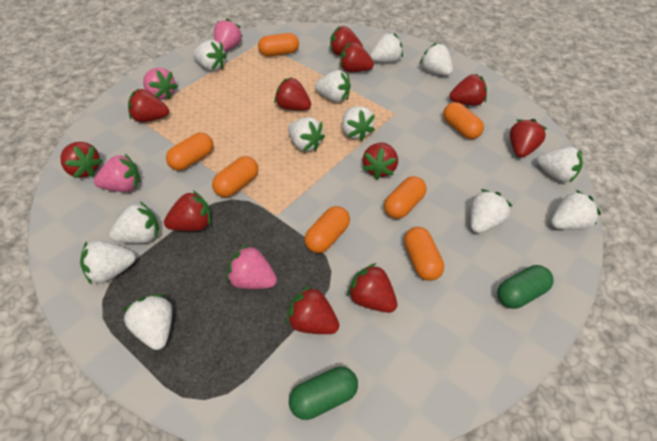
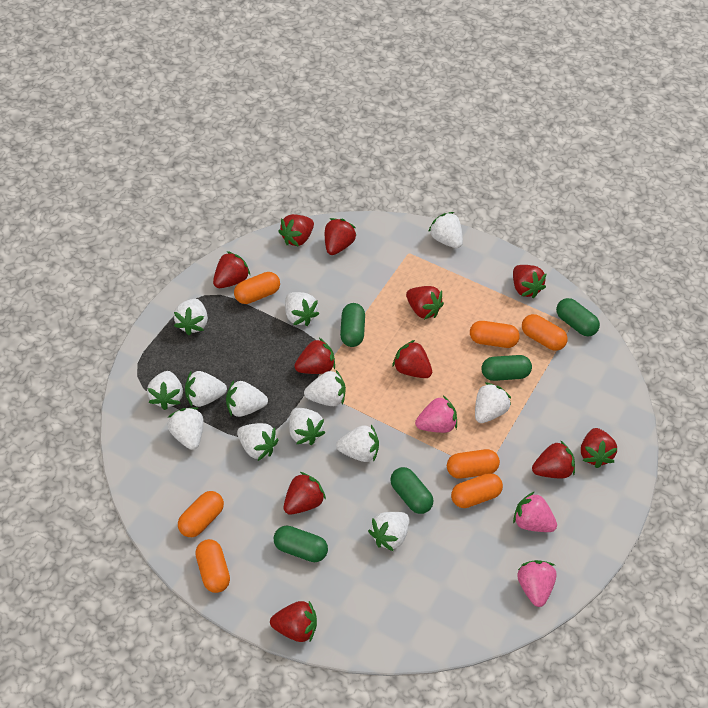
green capsule: [289,367,358,420] [497,265,554,309] = 2 -> [274,526,328,562] [340,303,365,347] [390,467,433,514] [481,355,532,381] [556,298,600,336] = 5
pink strawberry: [94,154,141,192] [143,68,178,100] [214,18,243,52] [227,244,277,289] = 4 -> [415,396,457,433] [513,491,557,532] [517,560,557,607] = 3
white strawberry: [80,240,136,285] [109,202,159,243] [123,294,172,350] [193,40,227,71] [288,117,325,151] [315,70,351,102] [342,106,375,141] [370,33,403,63] [420,43,453,76] [470,189,512,233] [537,147,583,182] [551,190,601,230] = 12 -> [147,371,183,410] [167,407,204,450] [173,299,208,335] [185,371,227,407] [226,380,268,417] [237,423,279,461] [285,292,319,326] [289,408,325,445] [304,370,346,406] [336,425,379,462] [368,512,410,552] [428,212,463,248] [475,382,511,423] = 13

